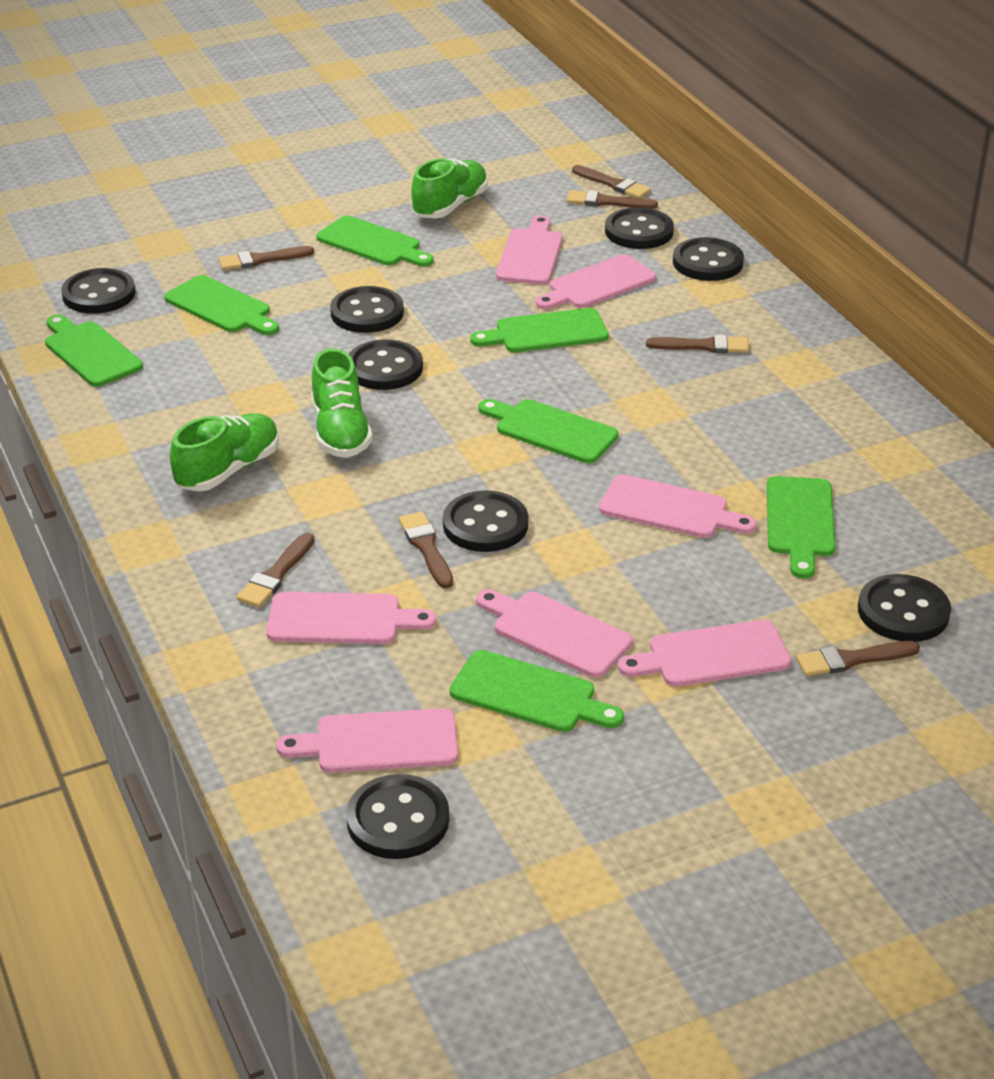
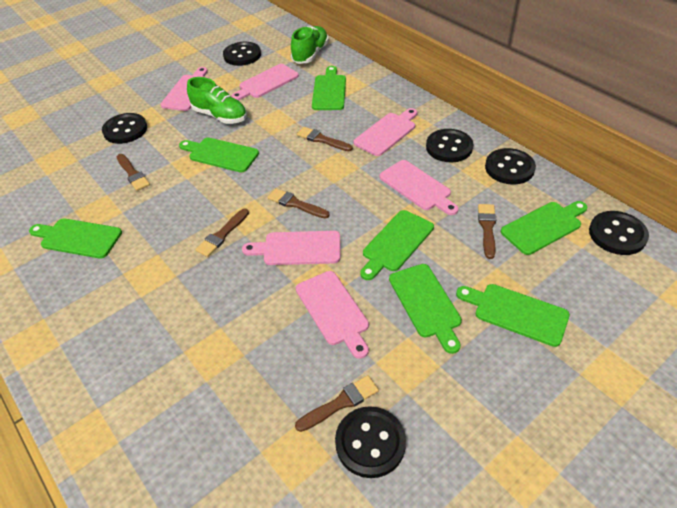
black button: [61,268,136,314] [330,286,404,333] [346,774,449,859] [349,339,423,390] [443,490,528,552] [605,207,674,249] [673,237,744,281] [858,574,951,642] = 8 -> [102,113,147,144] [223,42,261,66] [335,406,406,478] [426,129,473,162] [485,148,536,185] [589,211,649,255] = 6
brown brush: [218,246,314,270] [237,533,315,607] [399,512,453,588] [566,190,658,209] [572,165,651,198] [646,335,749,353] [796,641,920,676] = 7 -> [116,154,150,191] [195,208,249,257] [268,188,330,219] [295,375,379,432] [297,127,353,151] [478,204,496,259] = 6
green shoe: [170,414,279,491] [311,348,372,458] [411,158,488,218] = 3 -> [187,77,247,124] [291,26,329,64] = 2
pink cutting board: [266,592,436,644] [276,708,458,773] [476,589,633,677] [496,216,563,285] [535,255,656,309] [599,474,757,538] [618,620,791,687] = 7 -> [161,67,208,111] [231,64,299,101] [242,231,340,265] [296,271,369,359] [354,108,417,156] [379,160,459,215] = 6

